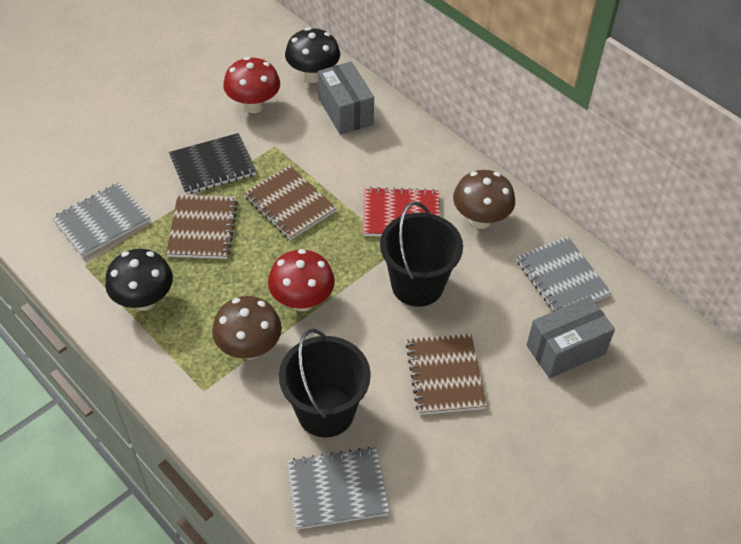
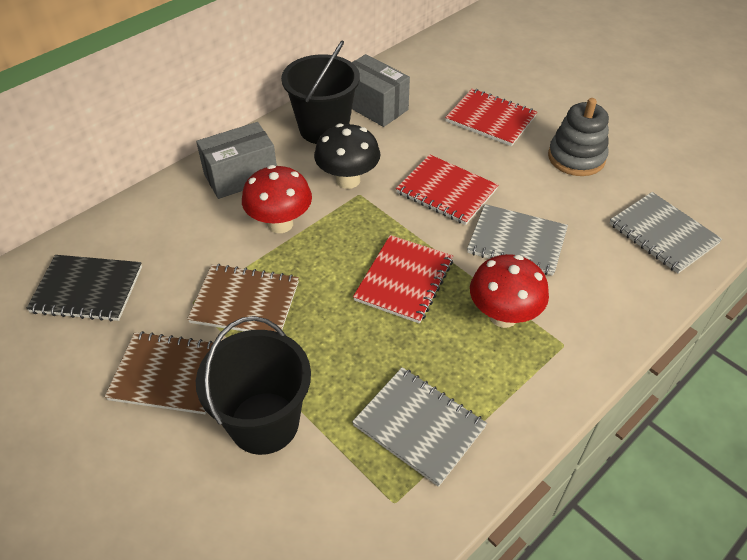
black mushroom: [105,249,173,311] [285,28,340,83] = 2 -> [314,124,380,189] = 1
brown mushroom: [212,296,282,359] [453,170,515,229] = 2 -> none = 0
brown notebook: [166,194,238,259] [244,165,337,240] [406,334,487,415] = 3 -> [105,331,213,414] [187,264,299,332] = 2
grey stacking toy: none = 0 -> [548,98,609,176] = 1
red notebook: [363,187,440,237] = 1 -> [353,235,453,324] [396,154,498,225] [445,89,537,146] = 3

